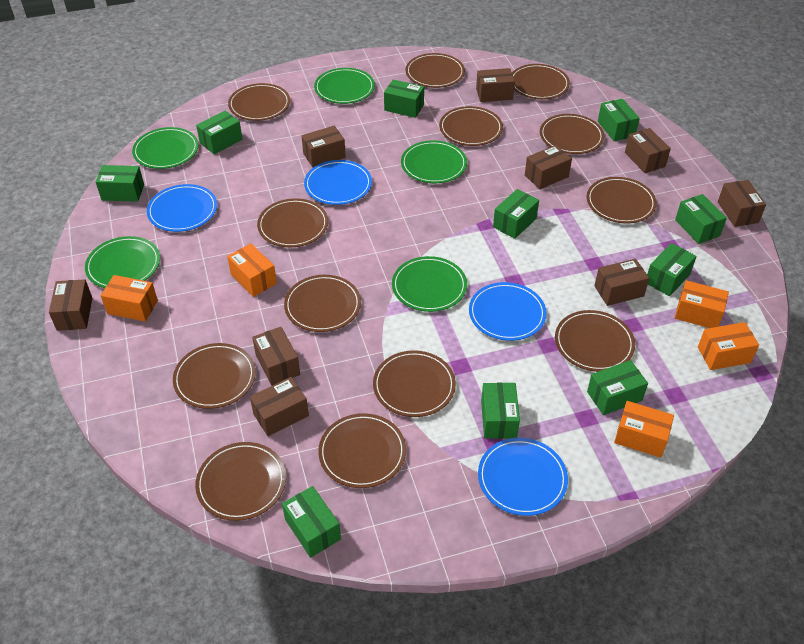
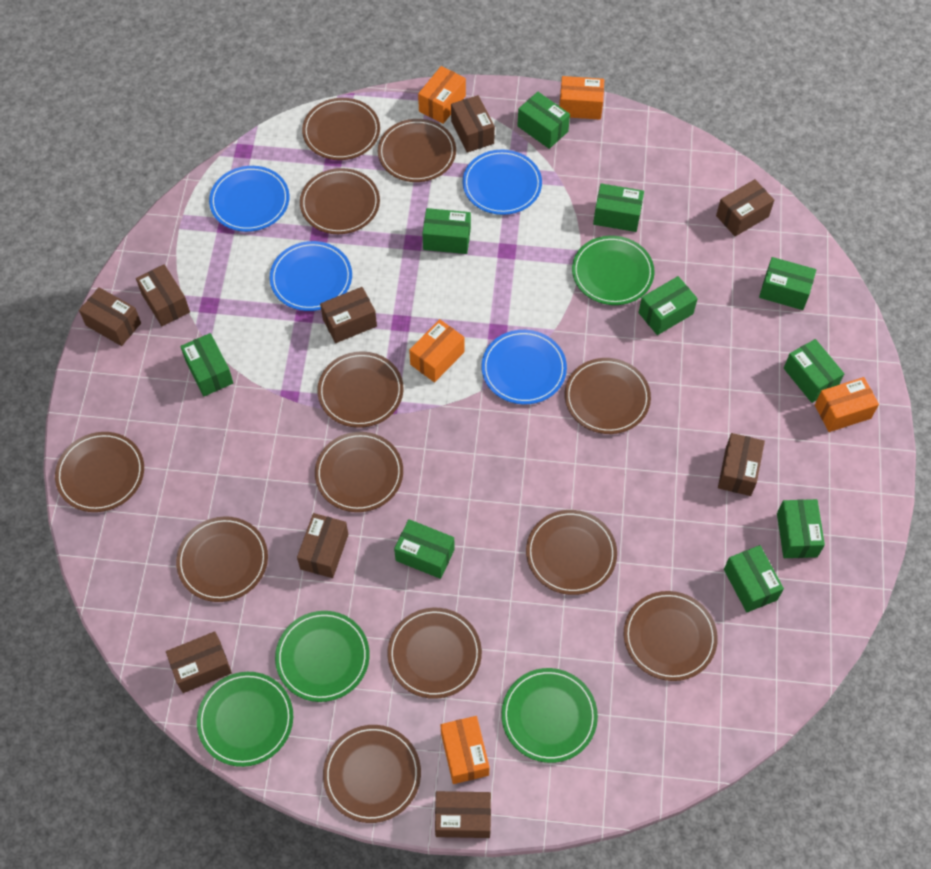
brown plate: [173,343,256,409] [195,442,286,521] [228,83,290,121] [257,198,328,247] [284,275,361,332] [318,413,406,488] [373,350,456,417] [405,53,465,88] [439,106,503,146] [512,64,570,99] [540,114,604,154] [555,310,635,372] [587,177,657,224] = 13 -> [55,432,144,512] [176,516,268,602] [300,168,380,234] [302,98,380,160] [315,432,403,512] [317,351,403,428] [323,725,421,823] [378,119,456,182] [387,608,482,699] [526,510,617,595] [565,358,651,434] [624,591,718,681] = 12
green plate: [85,236,160,288] [132,127,199,169] [314,68,375,104] [392,256,467,312] [401,140,467,183] = 5 -> [197,672,293,767] [275,611,370,702] [501,668,598,763] [572,235,654,305] = 4

